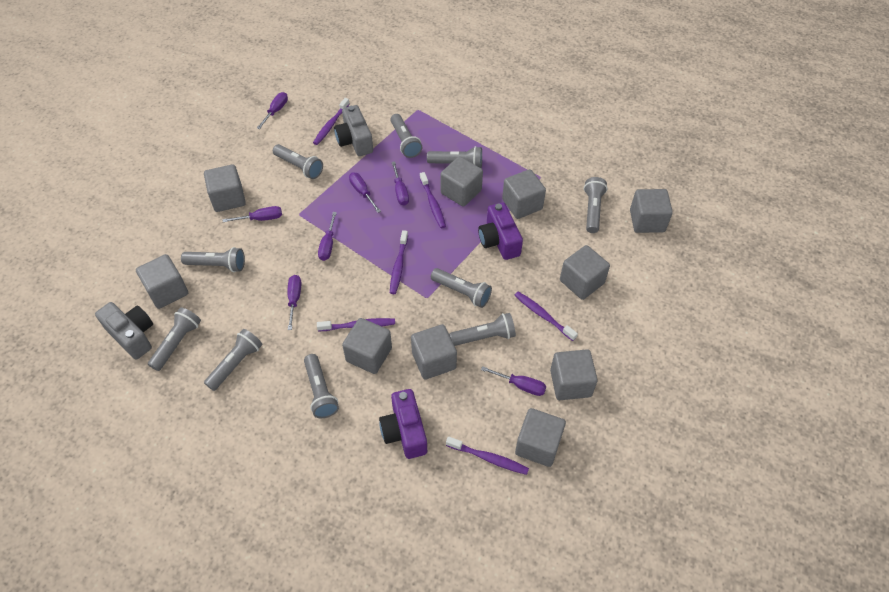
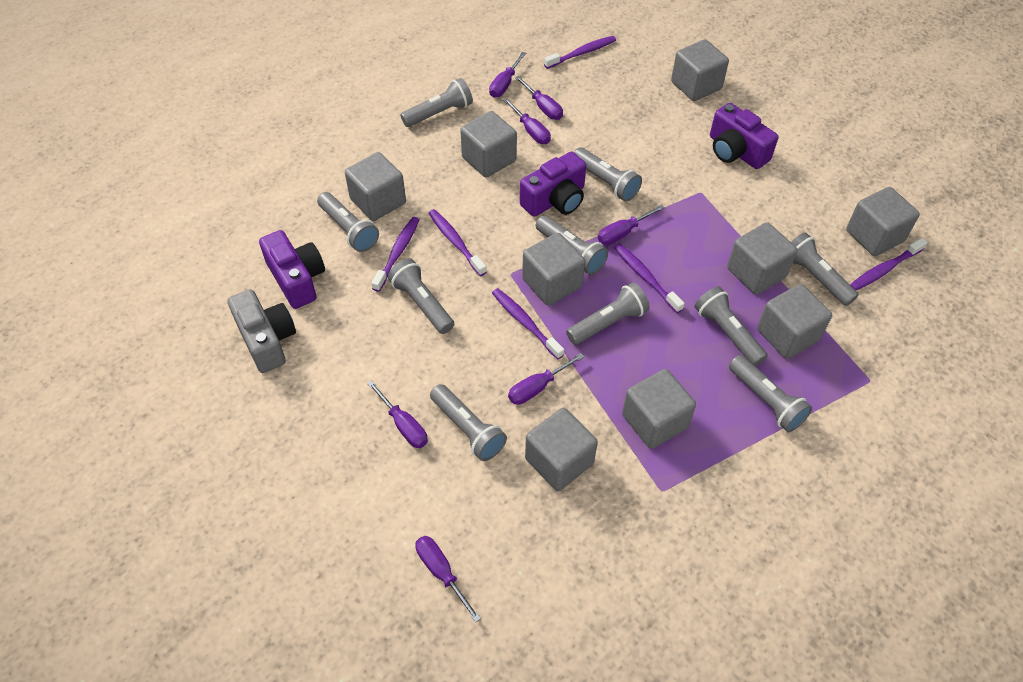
grey camera: [95,302,153,359] [334,105,373,156] = 2 -> [228,289,296,373] = 1
grey cube: [136,254,188,309] [204,164,246,212] [342,318,392,374] [411,324,457,380] [441,156,483,207] [502,169,546,219] [515,408,566,467] [550,349,598,400] [560,245,610,300] [630,189,673,233] = 10 -> [345,152,406,221] [460,111,517,178] [522,233,585,306] [525,408,598,491] [622,369,696,449] [671,39,729,101] [727,222,798,295] [757,284,832,359] [846,187,920,256] = 9
purple camera: [379,389,427,459] [478,202,523,260] = 2 -> [259,230,325,309] [520,152,586,217] [710,103,778,169] = 3

